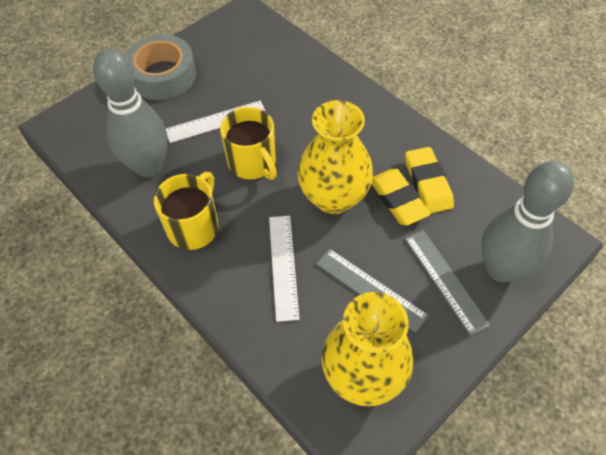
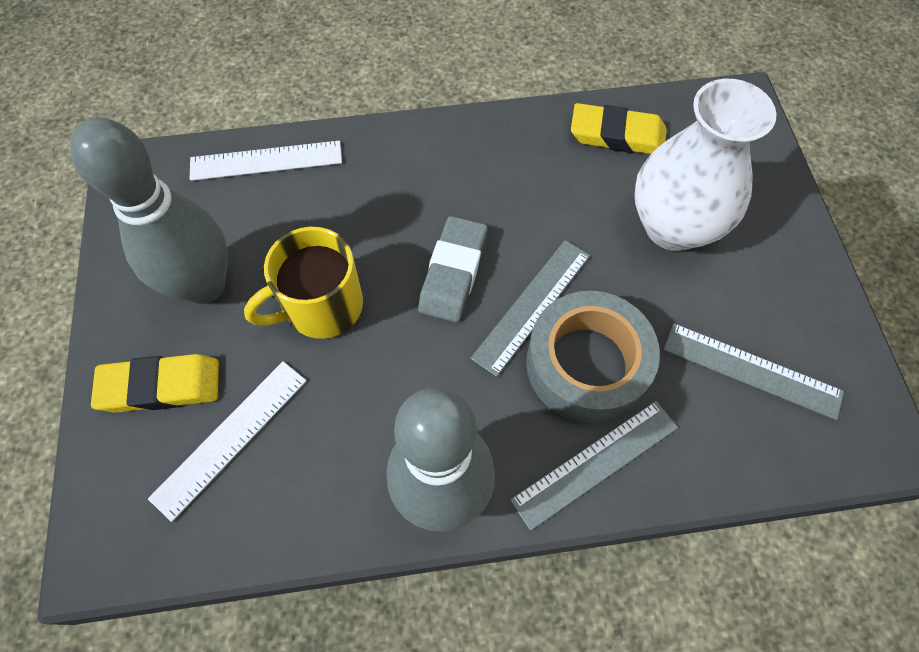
grey eraser: none = 0 -> [418,216,488,323] = 1
grey ruler: [317,249,429,333] [405,230,490,336] = 2 -> [470,240,590,377] [510,401,678,531] [663,323,844,420] = 3
white vase: none = 0 -> [634,79,776,251] = 1
yellow mug: [154,172,219,250] [220,107,277,180] = 2 -> [244,227,363,339] = 1
yellow vase: [297,100,373,214] [321,292,413,407] = 2 -> none = 0

